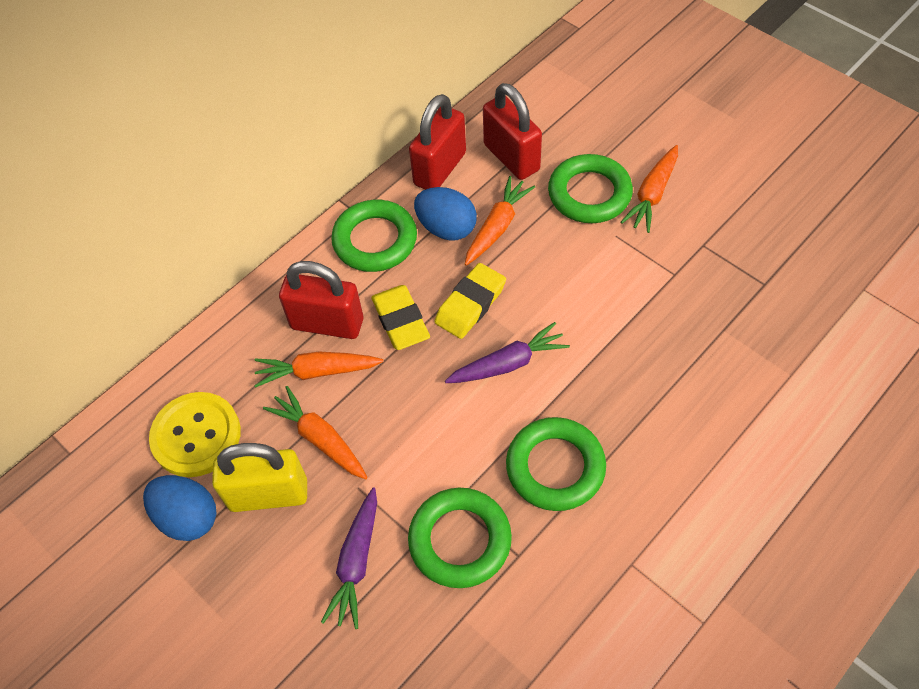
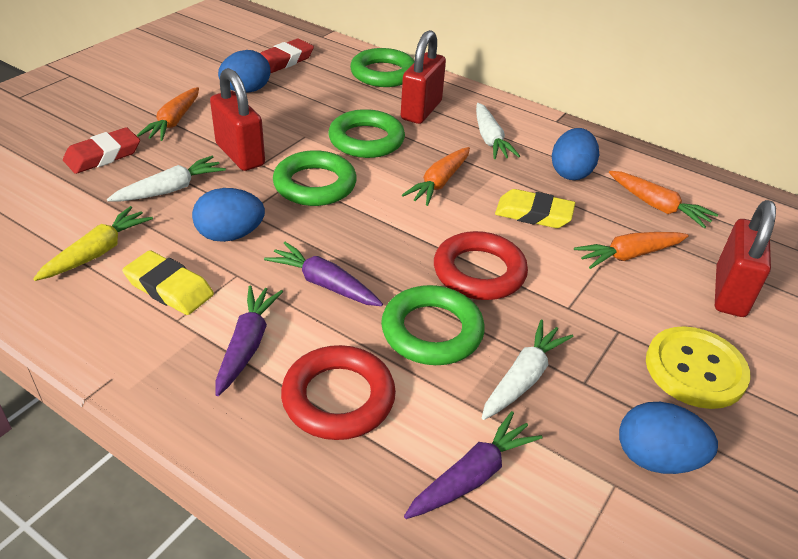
blue egg: [143,475,216,541] [414,187,477,241] = 2 -> [192,188,265,242] [218,50,271,93] [552,128,599,180] [619,402,718,474] = 4
purple carrot: [321,487,377,629] [445,322,570,383] = 2 -> [215,285,283,396] [264,242,383,306] [404,411,543,519] = 3
red eraser: none = 0 -> [63,127,140,174] [261,39,314,73] = 2
red ring: none = 0 -> [281,345,396,440] [434,231,528,300] = 2
white carrot: none = 0 -> [107,156,226,201] [476,103,520,159] [482,320,573,420] = 3
yellow carrot: none = 0 -> [33,206,153,281] = 1
yellow padlock: [212,443,307,512] = 1 -> none = 0

